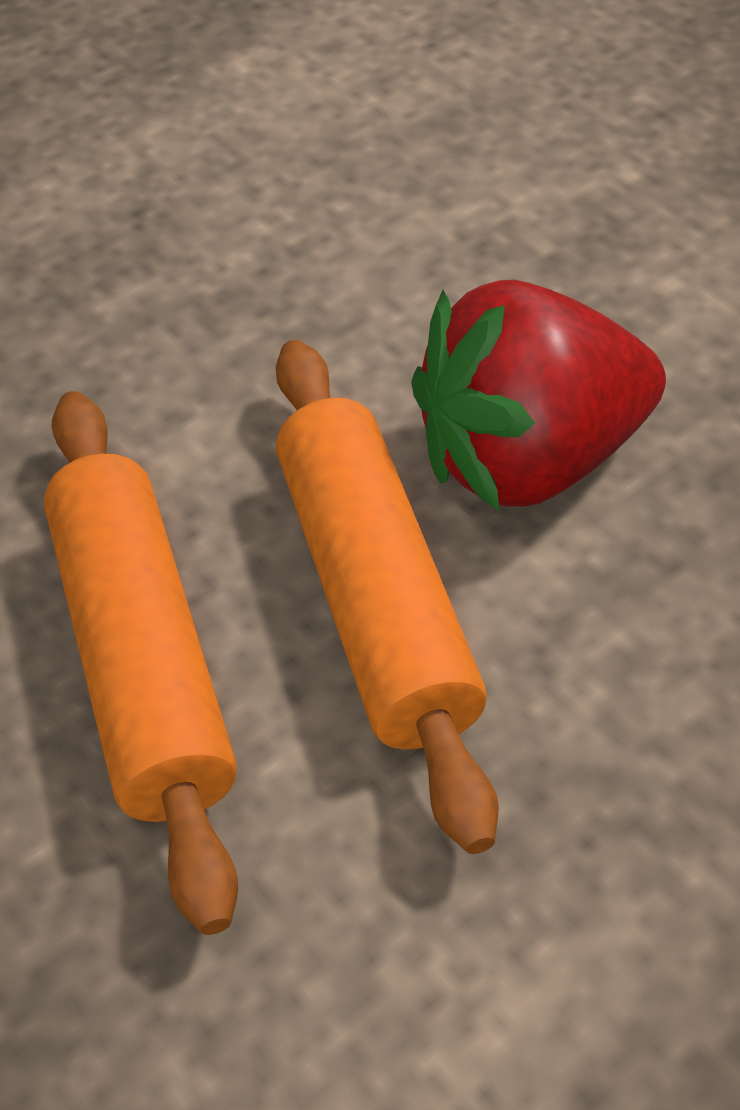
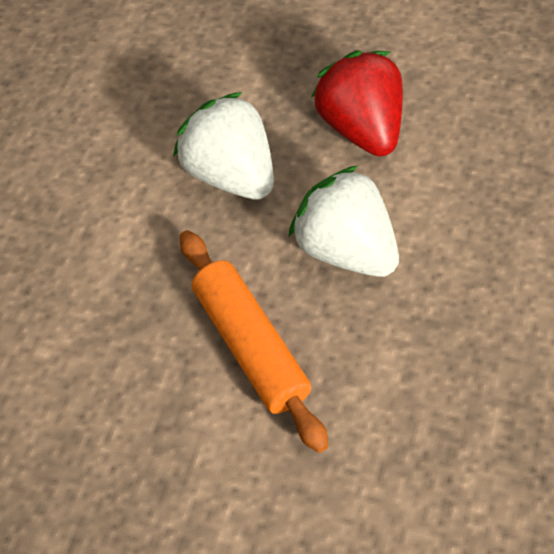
orange rolling pin: [44,391,238,935] [276,340,499,854] = 2 -> [180,230,328,453] = 1
white strawberry: none = 0 -> [173,92,274,200] [288,165,399,277] = 2

